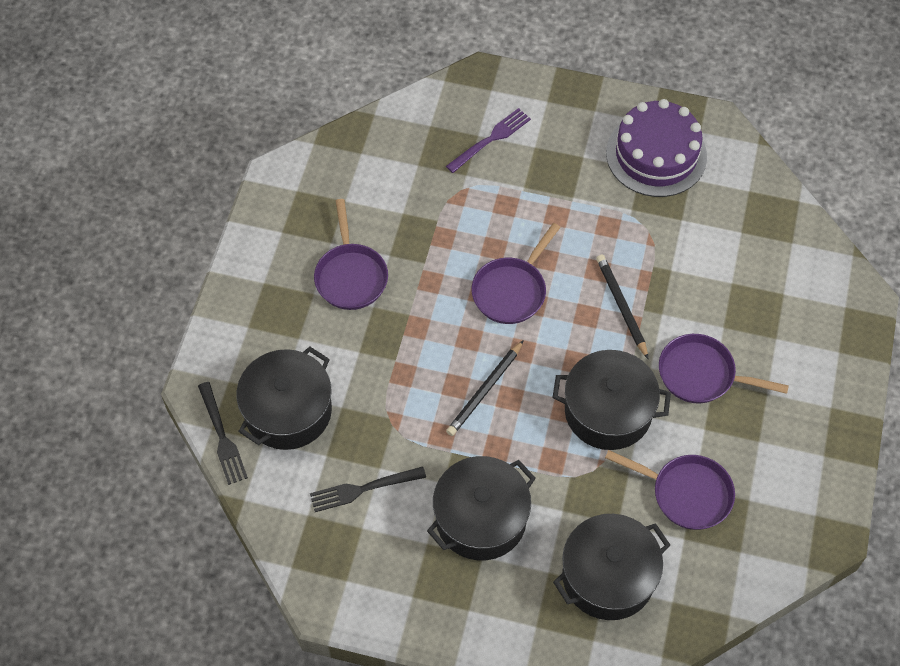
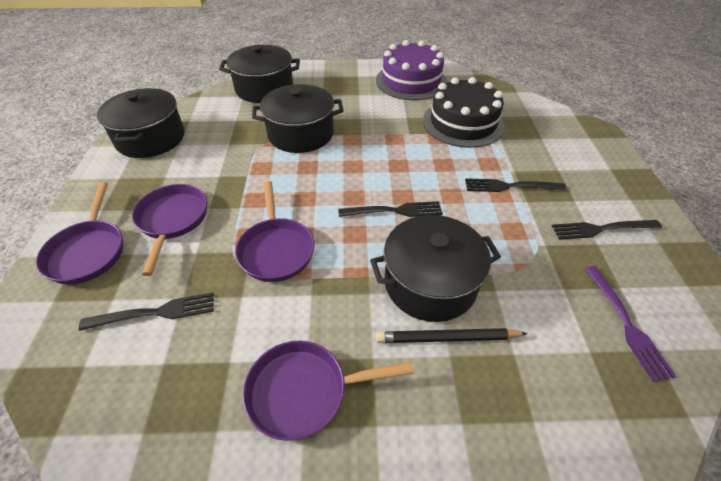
black cake: none = 0 -> [423,77,505,148] = 1
black fork: [198,382,248,485] [310,467,426,512] = 2 -> [79,293,214,331] [338,201,443,217] [465,178,566,192] [552,220,662,240] = 4
black pencil: [446,340,524,436] [596,255,648,359] = 2 -> [376,328,528,343] = 1

